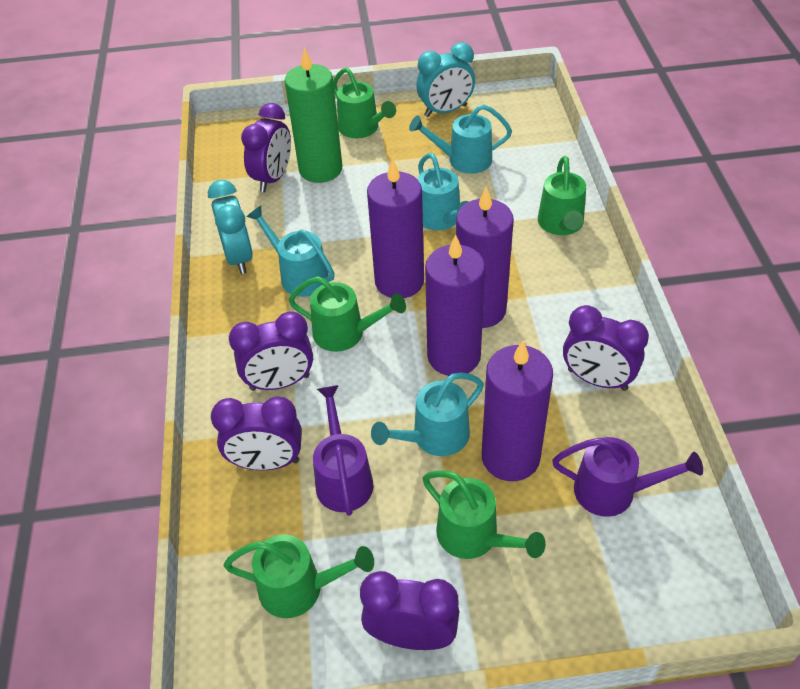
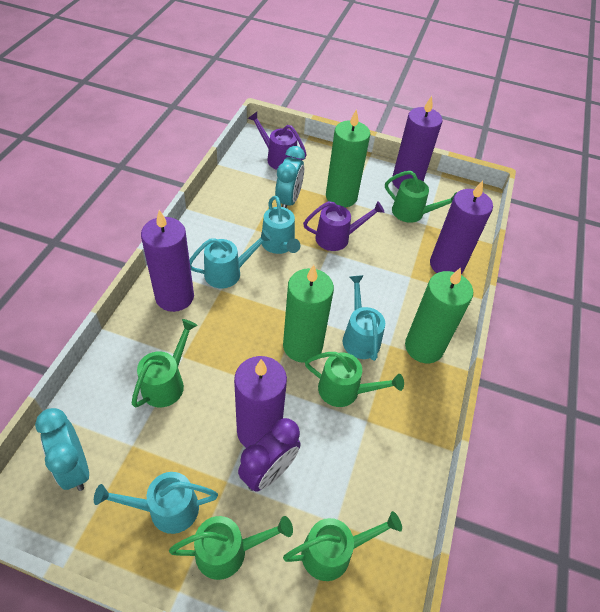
green candle: [285,48,342,183] = 1 -> [283,265,334,363] [326,109,370,207] [405,268,473,363] = 3
purple clock: [211,396,302,470] [229,311,313,391] [241,103,291,192] [360,571,459,650] [563,305,649,391] = 5 -> [238,418,301,492] = 1

